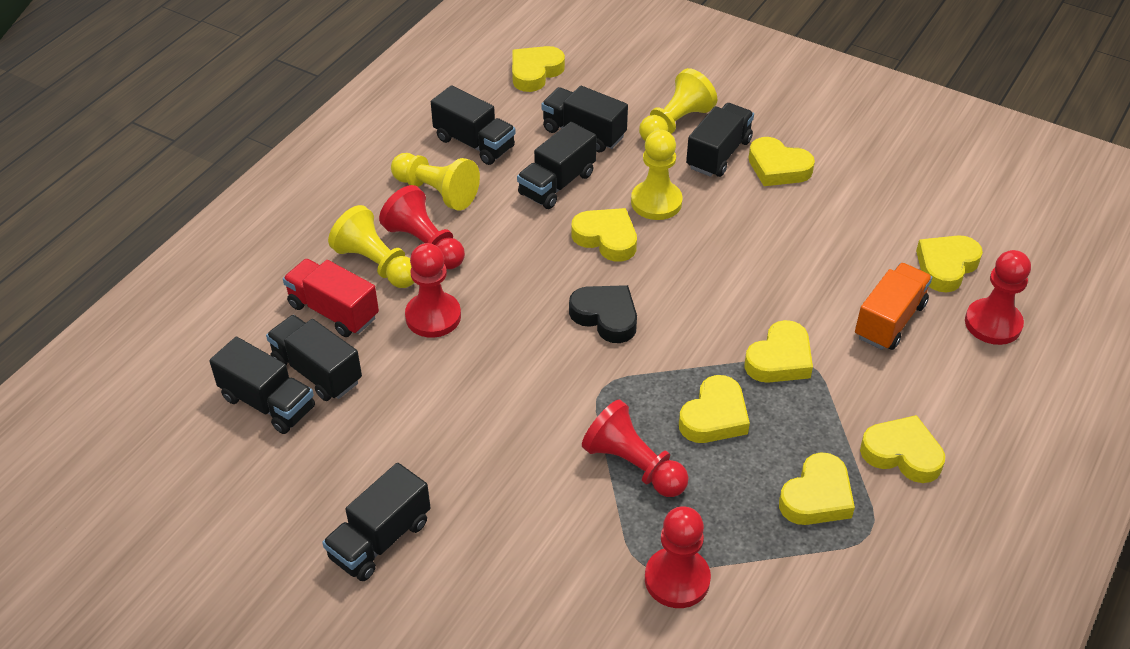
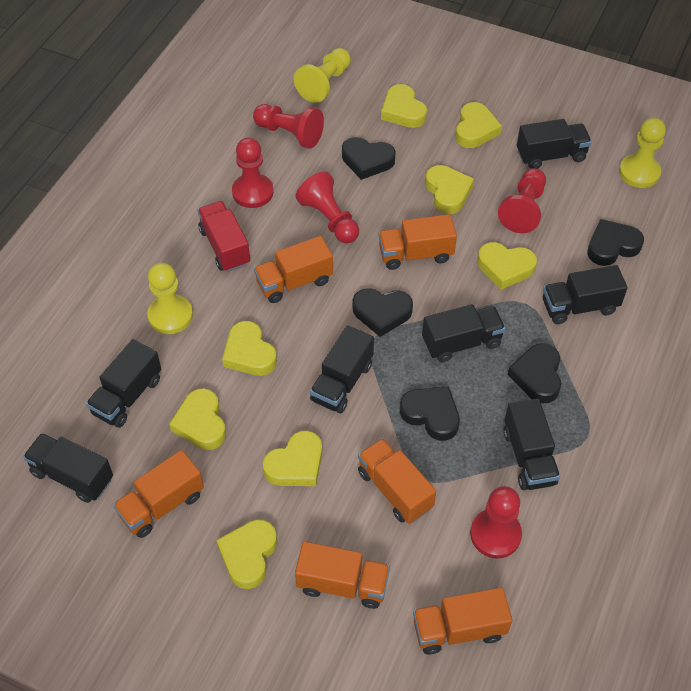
black heart: [569,285,637,343] = 1 -> [342,137,396,180] [353,288,413,337] [400,386,460,441] [508,343,562,404] [587,219,644,266] = 5
orange truck: [855,263,932,350] = 1 -> [113,450,204,538] [254,236,333,303] [295,542,390,609] [358,438,436,524] [379,214,457,270] [413,587,512,654] = 6
yellow pawn: [328,205,415,288] [391,153,480,211] [631,130,683,220] [639,68,717,141] = 4 -> [147,263,193,334] [294,48,351,103] [619,118,666,188] = 3

